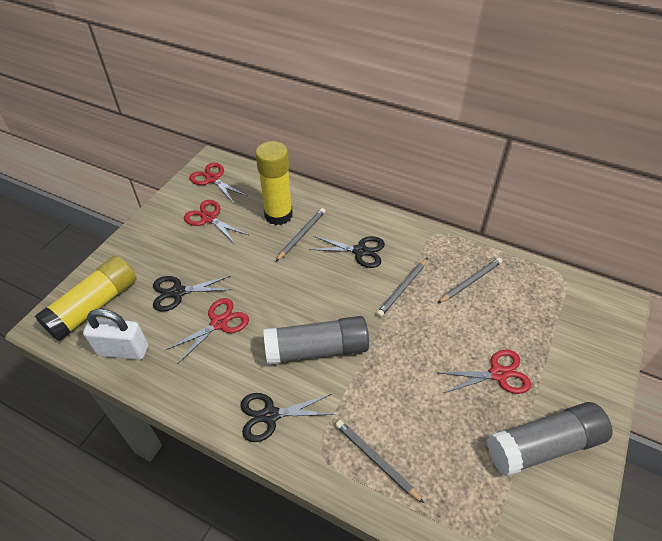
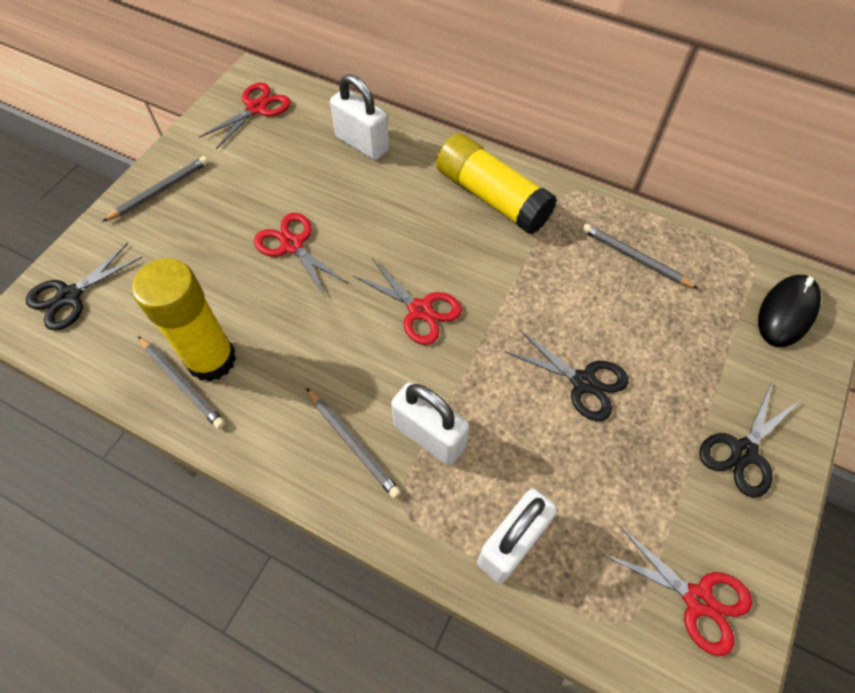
black mouse: none = 0 -> [758,275,821,347] = 1
grey glue stick: [263,316,369,365] [487,402,613,476] = 2 -> none = 0
white padlock: [83,309,148,360] = 1 -> [330,74,389,160] [391,382,469,465] [477,489,557,583] = 3

